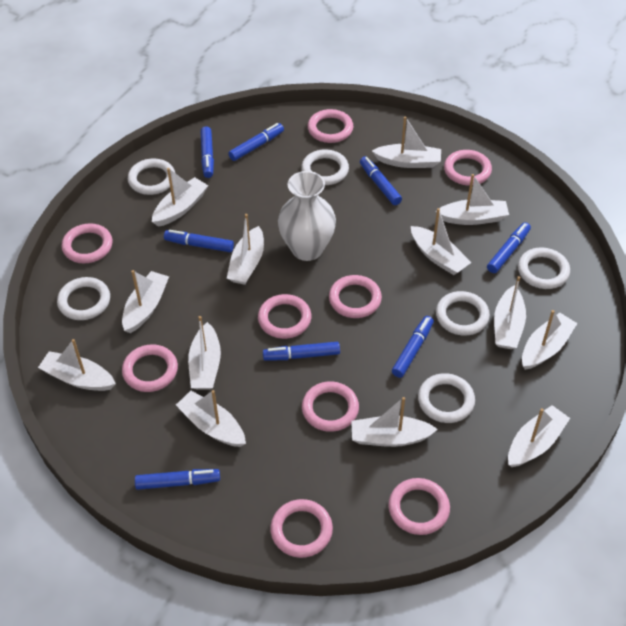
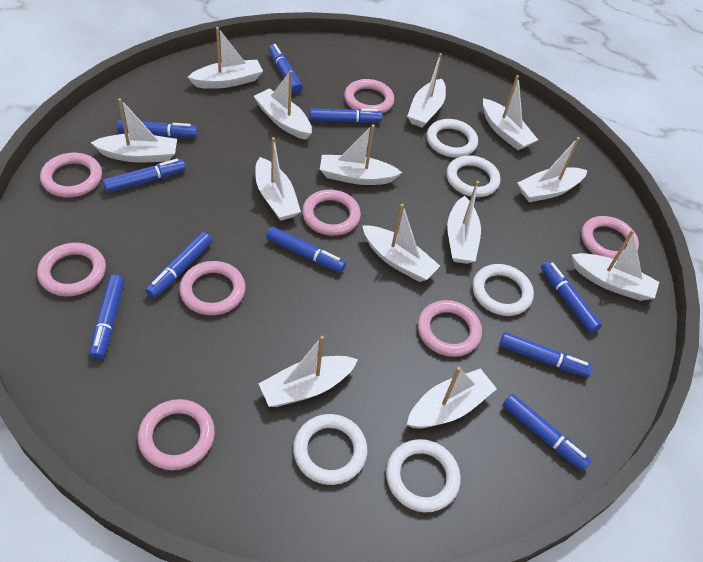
blue marker: [135,469,220,490] [164,230,234,252] [200,126,214,178] [228,123,284,161] [263,342,340,361] [360,156,402,205] [392,316,434,378] [487,222,531,273] = 8 -> [89,274,124,360] [103,159,186,193] [117,120,197,138] [145,232,212,298] [266,226,346,273] [269,44,303,93] [309,108,383,123] [499,332,593,377] [502,394,591,471] [541,261,602,333] = 10
pink ring: [61,223,112,263] [122,344,178,392] [258,294,311,339] [270,499,333,558] [302,382,359,432] [308,109,353,143] [329,275,382,318] [388,478,450,535] [444,150,492,185] = 9 -> [37,243,106,296] [40,153,102,197] [138,399,215,470] [179,261,245,315] [302,190,361,236] [344,79,394,113] [418,300,482,357] [581,216,639,260] = 8
white ring: [57,277,110,320] [128,158,175,195] [301,149,349,185] [418,373,475,423] [436,291,490,336] [518,248,570,289] = 6 -> [293,414,368,485] [386,439,460,512] [427,119,478,158] [446,155,500,197] [472,264,534,316] = 5
white vase: [278,171,336,261] = 1 -> none = 0

